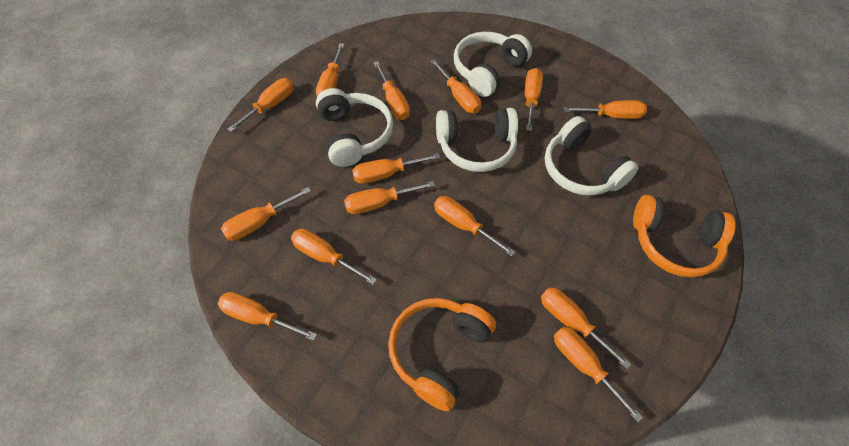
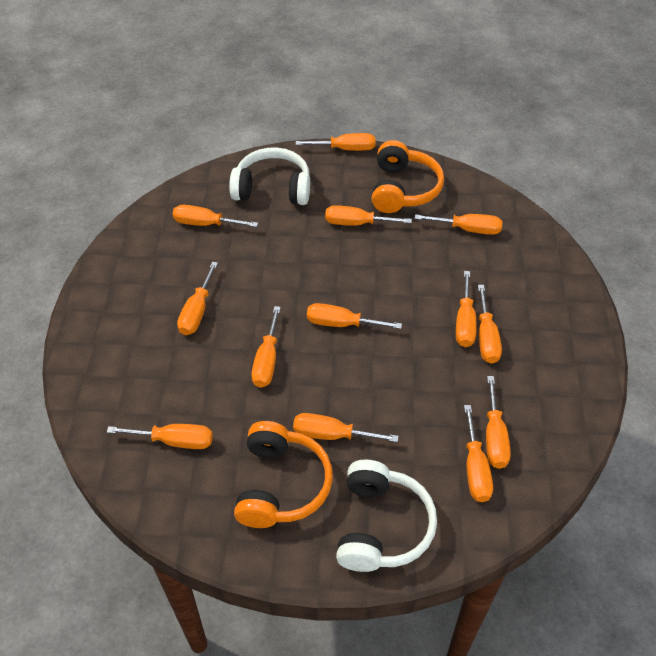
orange screwdriver: [218,292,317,341] [221,187,311,241] [227,78,294,132] [291,229,377,285] [316,43,344,96] [344,181,435,214] [352,153,440,184] [373,61,410,120] [430,59,481,113] [434,196,515,257] [525,68,543,131] [541,287,632,369] [554,327,643,422] [564,100,647,119] = 14 -> [107,424,213,449] [173,205,258,227] [177,262,218,335] [251,306,281,388] [293,413,399,442] [296,133,375,151] [307,303,402,329] [325,205,412,226] [415,214,502,235] [456,271,476,347] [464,405,493,502] [478,285,502,364] [486,376,511,469] = 13
white headphones: [316,88,393,167] [436,108,518,172] [454,32,532,97] [545,116,639,195] = 4 -> [229,148,310,205] [336,460,437,572] = 2

